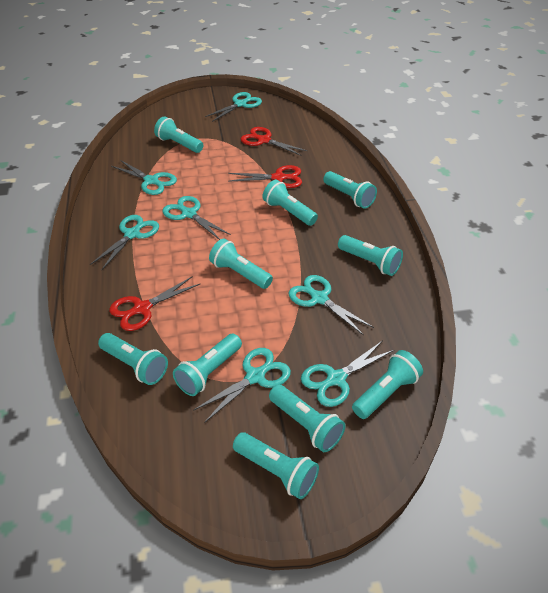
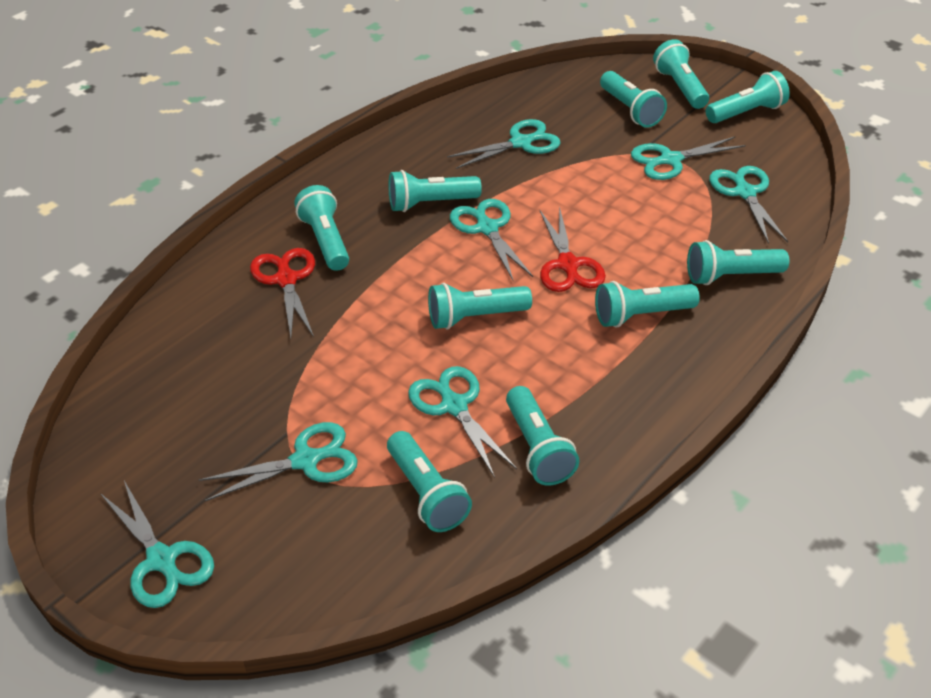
red scissors: [109,276,200,331] [228,165,302,188] [241,127,307,156] = 3 -> [250,248,315,337] [539,206,606,292] = 2

